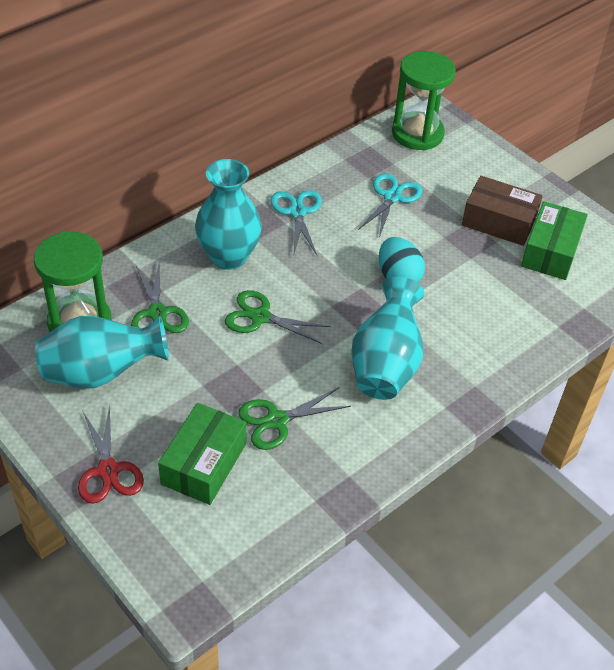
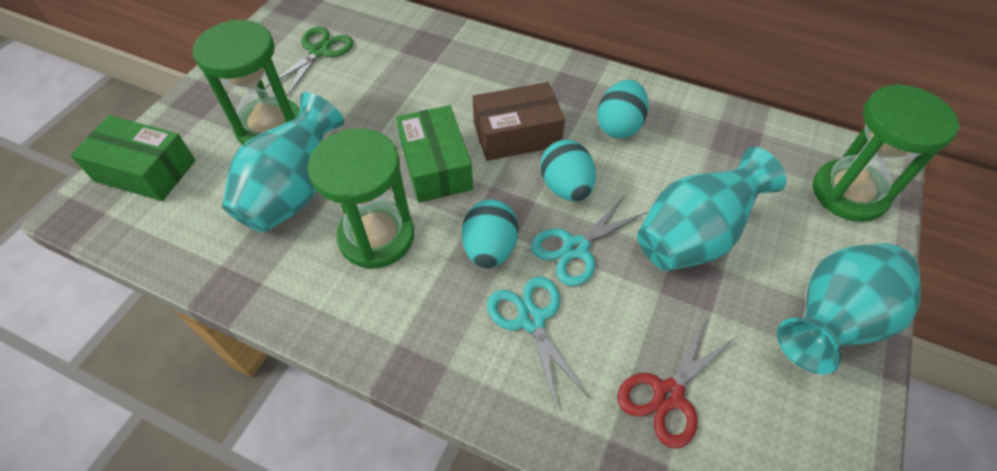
green hourglass: [34,232,112,332] [392,51,456,150] = 2 -> [193,20,300,145] [308,128,414,269] [813,84,959,222] = 3
green scissors: [131,261,189,333] [225,290,330,344] [238,387,351,450] = 3 -> [266,27,354,96] = 1
turquoise egg: [379,237,425,283] = 1 -> [462,200,518,268] [540,140,596,201] [597,80,649,138] = 3

